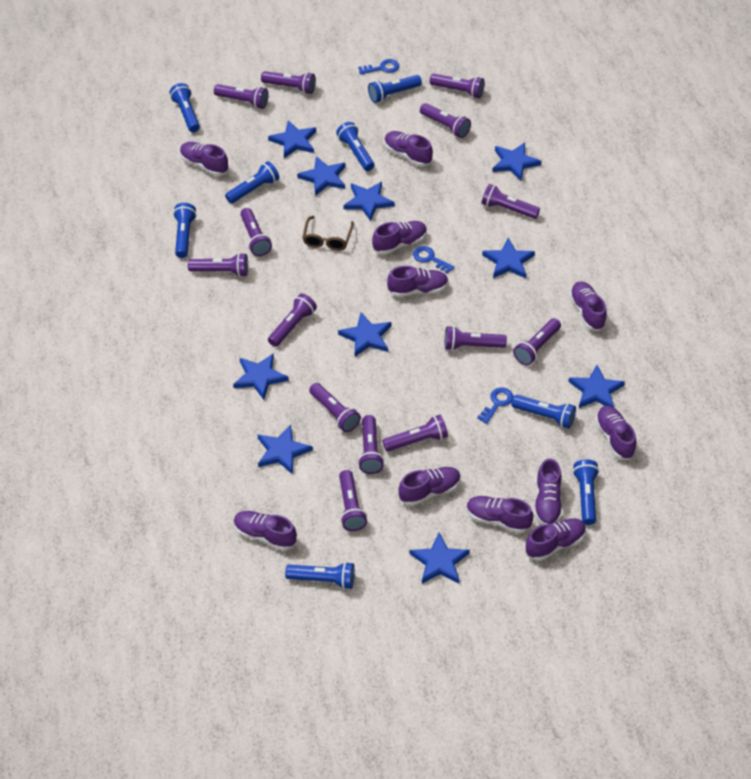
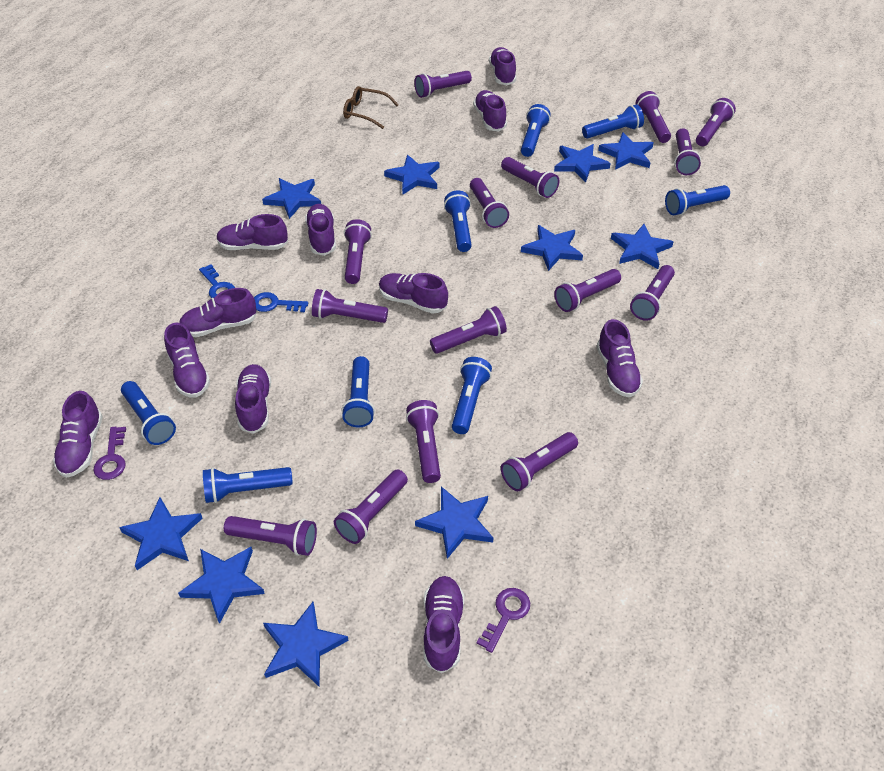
blue key: [358,59,399,74] [413,246,454,274] [477,388,514,424] = 3 -> [199,264,235,298] [254,292,308,312] = 2
purple flashlight: [188,253,248,277] [214,84,269,109] [240,208,272,256] [261,71,316,94] [268,294,317,347] [309,383,361,432] [339,470,367,531] [358,415,384,474] [383,415,448,452] [420,103,471,138] [430,74,485,98] [445,326,507,351] [482,184,540,219] [513,318,561,366] = 14 -> [224,516,317,556] [312,289,388,323] [334,469,408,544] [344,219,372,284] [406,400,441,483] [414,71,472,98] [430,306,507,354] [470,178,509,228] [501,157,560,198] [501,432,578,491] [554,269,621,312] [630,265,675,321] [636,91,671,143] [674,128,701,175] [696,98,736,146] = 15
purple key: none = 0 -> [93,427,126,480] [477,588,530,653] = 2

